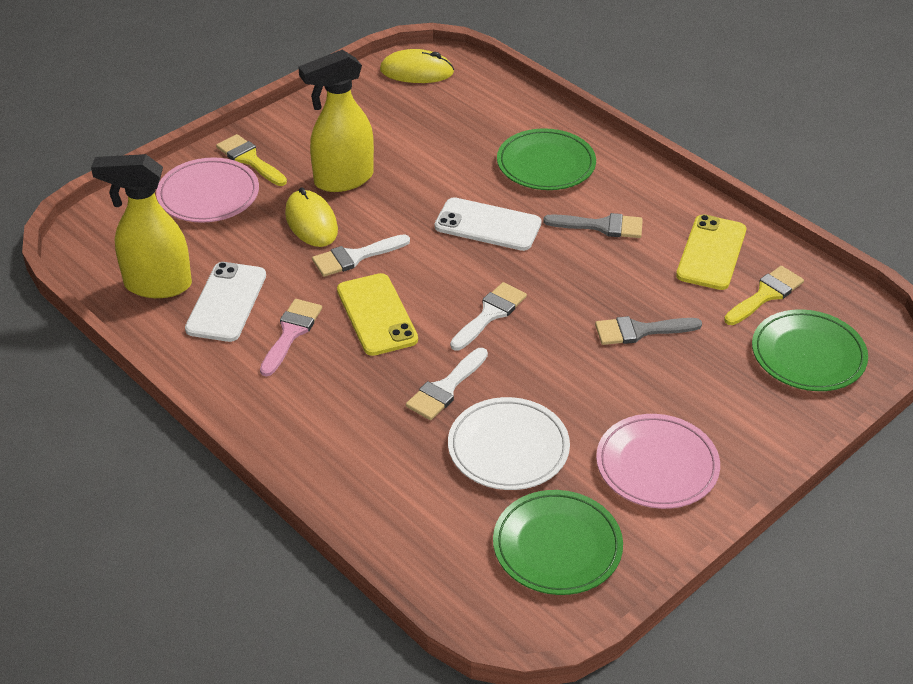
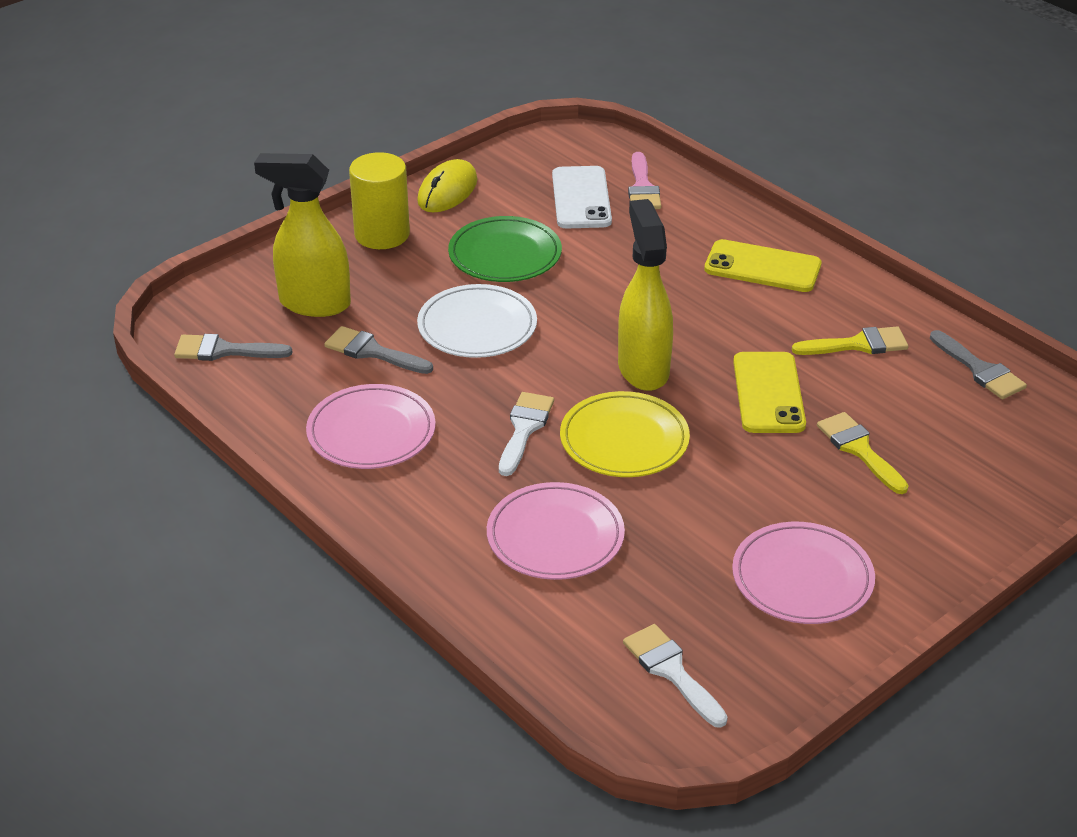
green plate: [493,490,623,595] [497,128,596,190] [752,309,868,391] = 3 -> [448,216,562,282] = 1
grey brush: [543,213,643,238] [595,316,702,345] = 2 -> [174,334,292,361] [324,326,433,374] [930,330,1027,399] = 3
pink plate: [156,157,259,223] [596,414,720,509] = 2 -> [306,384,436,469] [487,482,625,580] [732,522,875,624] = 3
white brush: [312,234,410,277] [406,348,488,420] [450,282,527,351] = 3 -> [499,392,554,476] [623,624,728,728] = 2
white phone: [185,262,266,342] [435,197,541,251] = 2 -> [552,166,612,229] = 1
yellow cylinder: none = 0 -> [349,152,410,249] = 1
yellow mouse: [285,187,338,247] [380,49,454,83] = 2 -> [417,159,478,213] = 1
yellow plate: none = 0 -> [560,391,690,477] = 1

